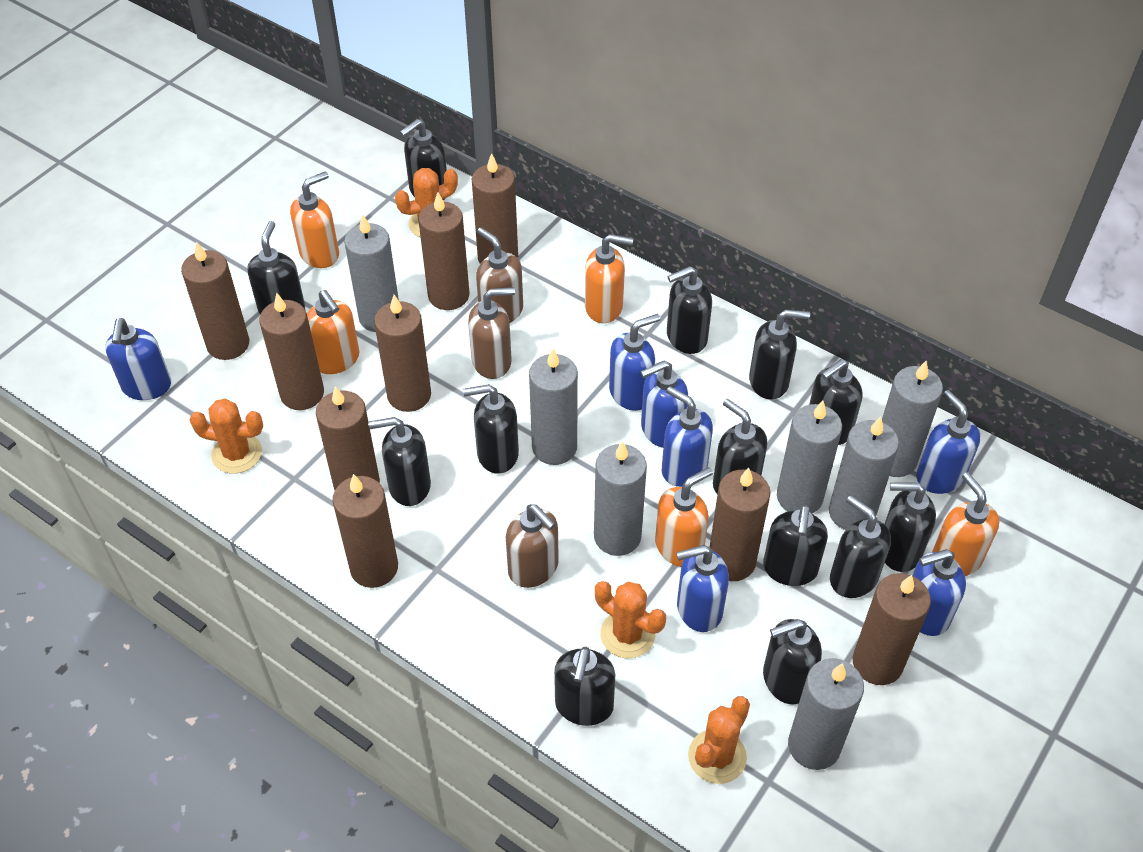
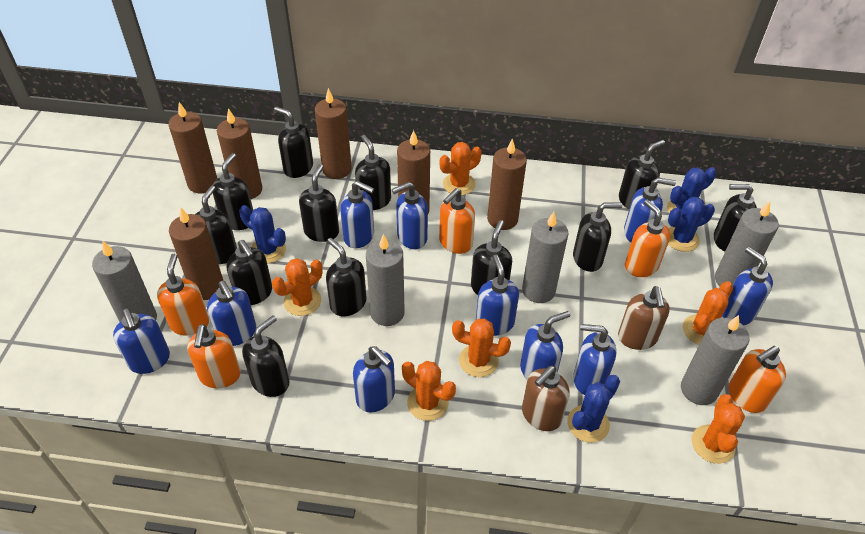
black soap dispenser: [247,221,305,315] [368,417,431,506] [400,119,447,201] [463,384,519,474] [554,647,616,726] [667,266,712,354] [713,399,767,494] [749,310,810,399] [763,505,828,586] [763,619,822,705] [809,359,863,445] [830,495,891,598] [884,482,936,572] = 13 -> [195,185,237,264] [213,153,253,230] [227,240,272,305] [242,315,289,397] [274,107,313,178] [299,164,339,242] [326,238,366,316] [355,135,391,210] [471,220,512,295] [573,202,622,272] [619,140,665,209] [714,184,757,251] = 12
blue cactus: none = 0 -> [239,205,286,263] [567,375,620,443] [667,167,716,214] [668,197,715,252] = 4
blue soap dispenser: [105,318,171,400] [609,314,660,411] [640,361,688,448] [662,386,713,487] [676,545,729,632] [913,549,966,636] [916,390,980,494] = 7 -> [113,309,170,374] [207,281,256,346] [340,181,374,248] [353,346,395,412] [392,182,428,249] [476,255,519,336] [520,311,570,380] [573,324,616,395] [624,177,676,242] [722,247,773,325] = 10
brown candle: [181,242,249,360] [259,293,324,410] [316,386,380,490] [332,474,398,588] [374,295,431,412] [418,192,469,310] [472,153,518,264] [710,467,770,581] [853,573,931,685] = 9 -> [169,102,218,194] [169,208,223,300] [217,108,262,199] [315,88,352,179] [397,130,430,214] [487,138,527,230] = 6
brown soap dispenser: [468,287,515,379] [476,228,523,323] [506,504,559,588] = 3 -> [522,366,570,431] [618,286,670,350] = 2
grey candle: [344,214,399,332] [529,349,578,465] [594,441,647,556] [777,400,842,514] [788,658,864,770] [829,416,899,530] [882,361,943,477] = 7 -> [92,241,157,322] [366,234,405,326] [522,212,568,303] [681,315,750,405] [715,201,779,286] = 5
orange cactus: [190,399,263,474] [395,168,458,238] [595,581,666,658] [688,696,750,784] = 4 -> [272,258,323,316] [402,361,456,421] [440,142,481,195] [452,318,511,377] [683,281,733,345] [692,394,745,464] = 6

